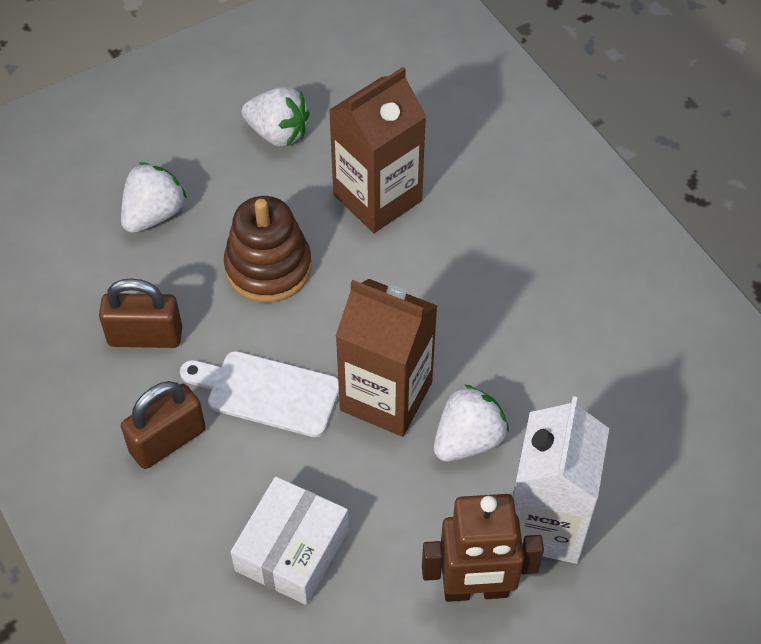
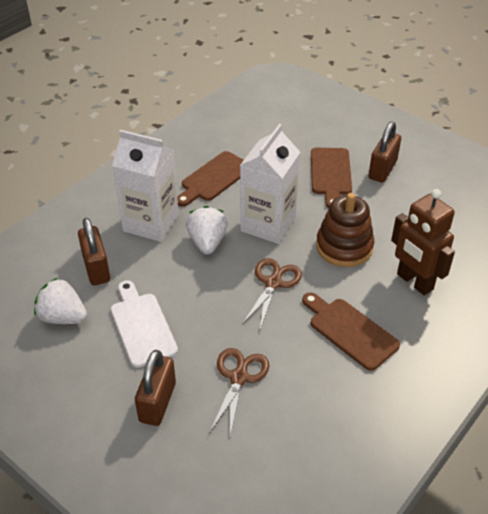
brown carton: [329,67,426,233] [336,279,437,437] = 2 -> none = 0
brown cutting board: none = 0 -> [177,151,244,207] [302,292,400,371] [311,148,352,208] = 3
brown padlock: [99,278,182,348] [121,381,206,469] = 2 -> [78,218,110,285] [135,350,176,426] [368,122,401,183] = 3
brown scissors: none = 0 -> [209,348,269,436] [242,258,302,329] = 2
white box: [231,476,349,605] = 1 -> none = 0
white carton: [513,396,609,564] = 1 -> [112,130,179,242] [240,124,300,244] = 2
white strawberry: [121,162,187,233] [241,87,310,147] [434,384,509,461] = 3 -> [34,278,87,324] [186,206,228,254] = 2

